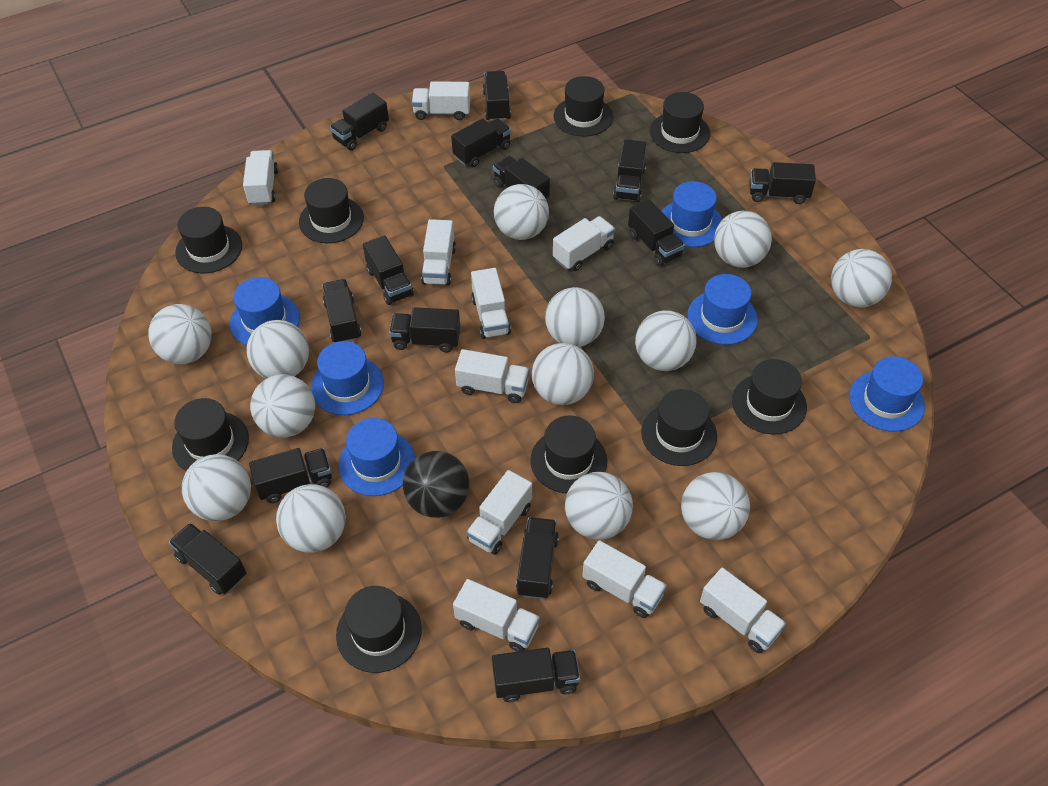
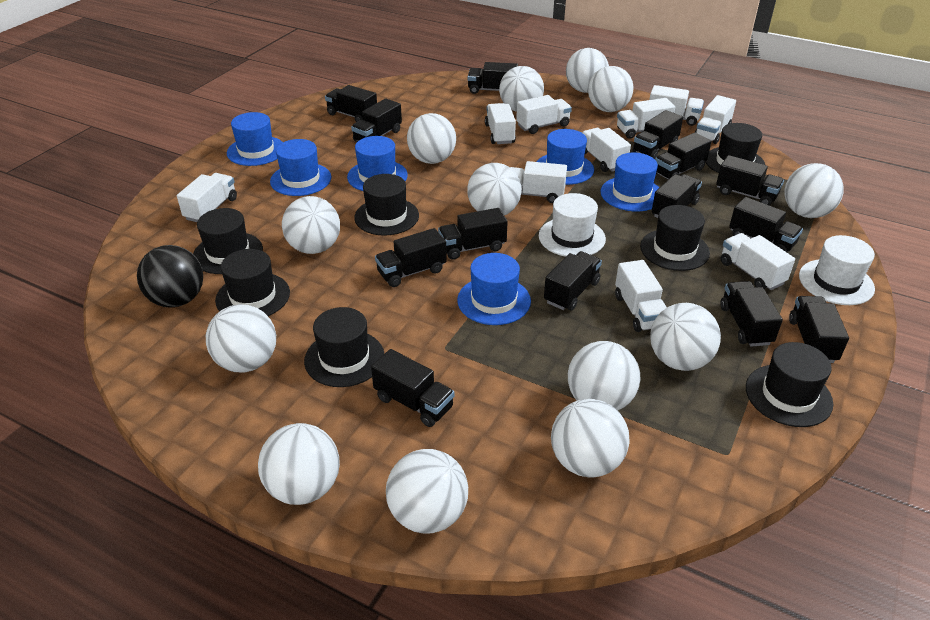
black hat: [172,398,249,471] [175,207,242,273] [299,178,364,243] [336,586,422,673] [530,415,607,493] [553,76,613,137] [641,389,717,466] [649,92,710,153] [732,359,807,435] = 9 -> [193,208,263,274] [215,249,290,316] [304,307,384,387] [354,174,419,235] [640,205,710,271] [705,123,765,173] [746,342,833,427] = 7
white hat: none = 0 -> [539,193,606,257] [799,235,875,305] = 2

